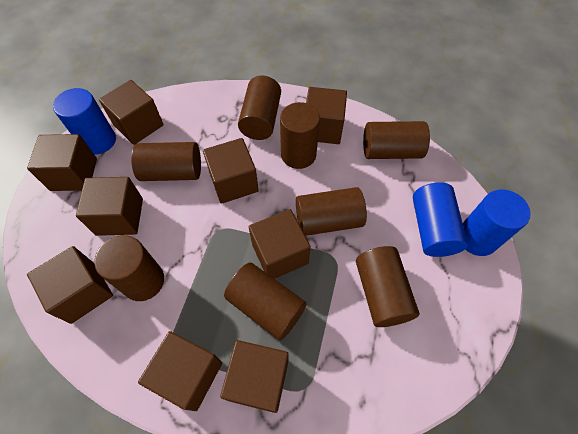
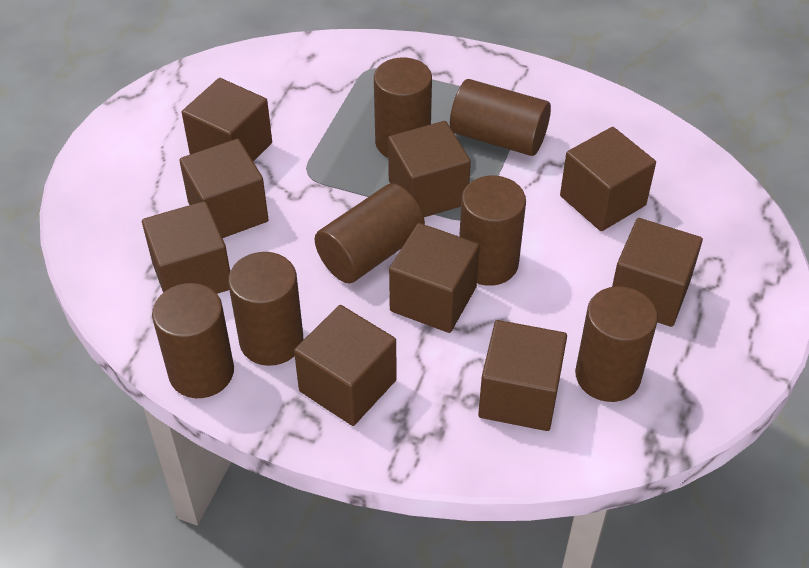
blue cylinder: [53,88,116,155] [413,183,468,257] [463,189,531,256] = 3 -> none = 0
brown cylinder: [94,235,164,301] [131,142,201,181] [224,263,307,341] [238,76,281,140] [280,102,320,169] [296,187,367,236] [356,246,419,327] [363,121,430,159] = 8 -> [152,283,234,398] [228,252,303,366] [315,184,425,283] [374,58,432,158] [450,79,551,156] [459,176,526,286] [575,286,658,402] = 7

